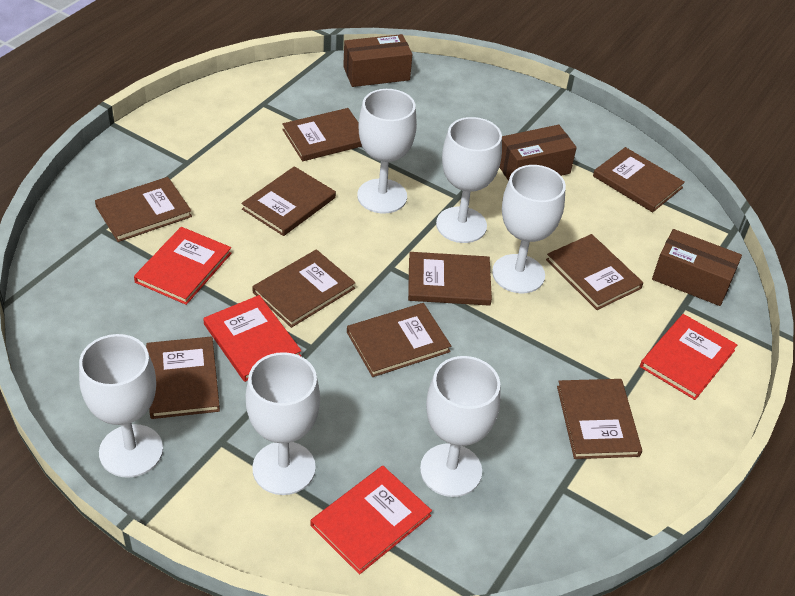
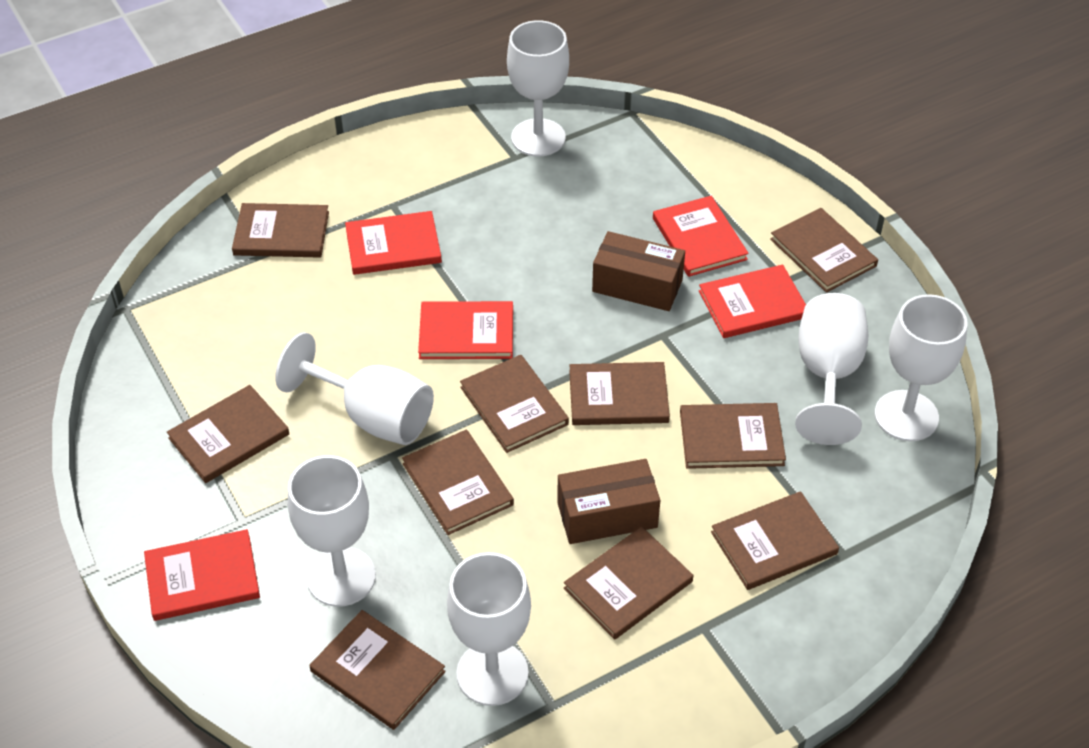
brown box: [343,34,412,87] [499,125,577,181] [652,229,742,306] = 3 -> [557,459,660,544] [592,231,685,311] = 2
red book: [134,227,232,305] [203,295,302,382] [311,466,432,574] [640,314,737,400] = 4 -> [144,529,260,621] [345,211,442,275] [418,301,513,359] [653,196,749,277] [699,265,806,338] = 5

